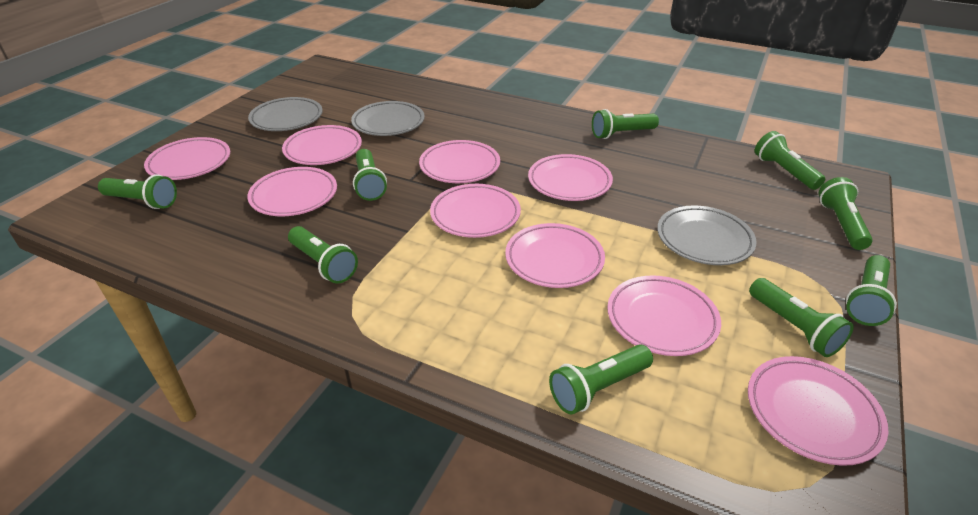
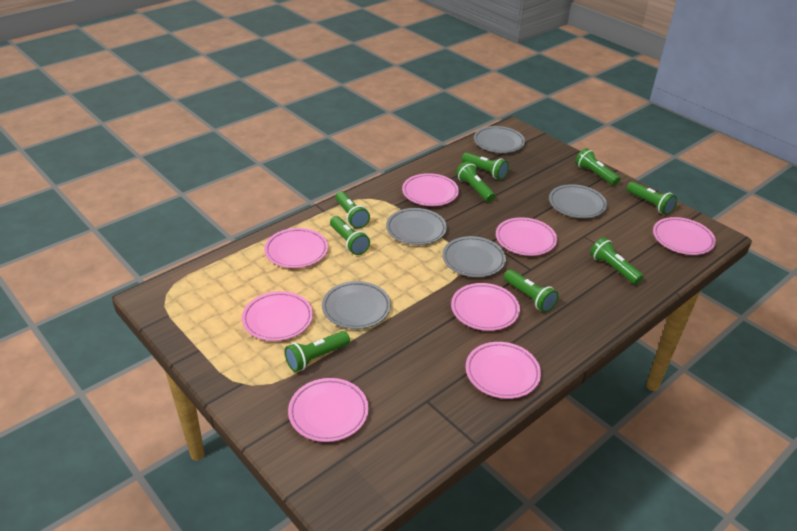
grey plate: [248,97,323,131] [351,101,425,136] [657,205,757,265] = 3 -> [322,281,391,329] [386,208,447,245] [442,236,506,277] [474,126,525,153] [549,184,607,218] = 5
pink plate: [144,137,230,180] [247,167,337,216] [282,125,362,165] [419,140,500,183] [430,184,521,238] [505,223,605,288] [528,154,613,201] [607,275,721,356] [748,356,888,466] = 9 -> [242,291,313,341] [264,228,328,268] [288,378,369,442] [402,173,459,206] [451,283,520,331] [466,342,541,399] [496,217,557,256] [653,217,716,255] = 8

